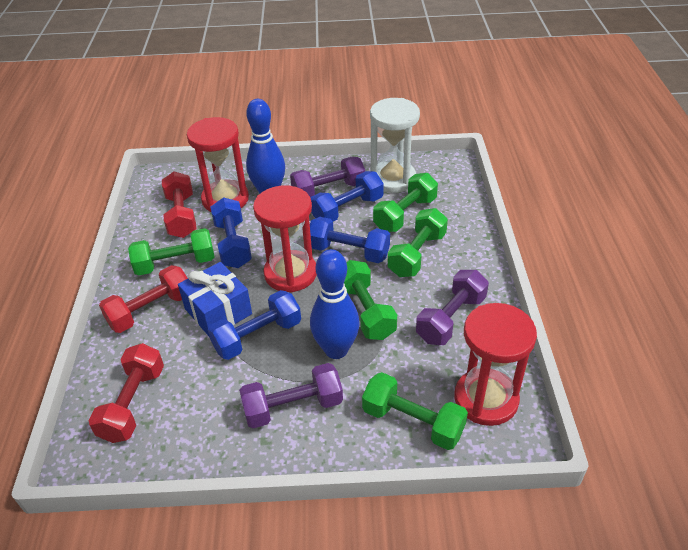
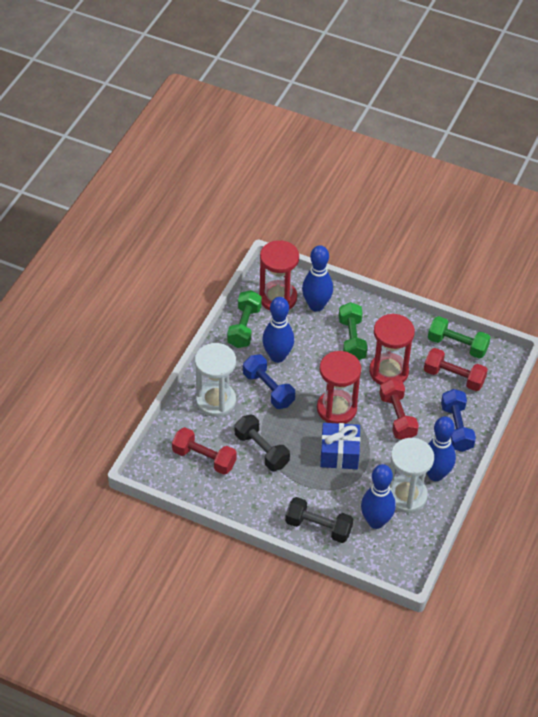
black dumbbell: none = 0 -> [235,415,290,471] [285,497,353,543] = 2
blue bowling pin: [246,99,285,194] [310,249,360,359] = 2 -> [262,297,294,363] [302,245,333,312] [361,464,396,529] [426,416,456,481] = 4
blue dumbbell: [208,290,301,360] [211,197,252,268] [310,217,390,263] [311,171,384,221] = 4 -> [243,354,295,409] [441,389,476,452] = 2
green dumbbell: [128,228,215,276] [344,260,397,340] [362,372,468,450] [373,173,438,232] [388,208,448,277] = 5 -> [227,290,262,348] [339,302,367,360] [428,316,491,359] = 3
purple dumbbell: [239,363,343,428] [290,156,365,198] [416,270,489,345] = 3 -> none = 0
white hourglass: [370,98,420,193] = 1 -> [195,343,236,417] [389,438,434,513] = 2

